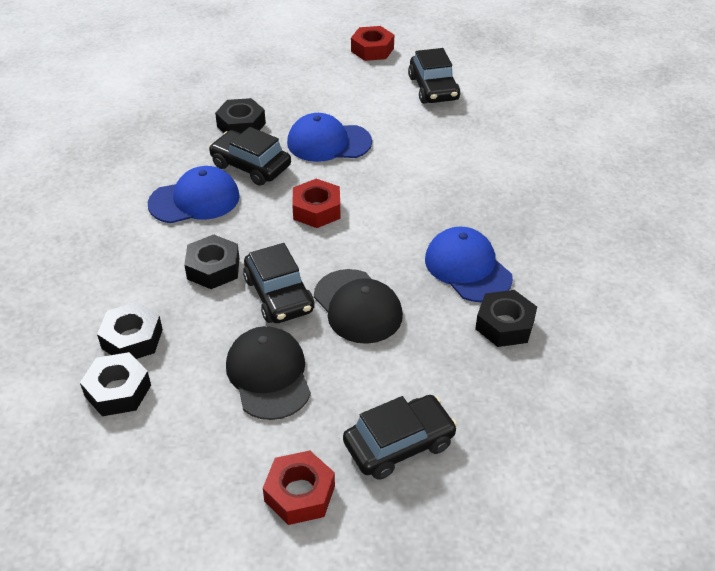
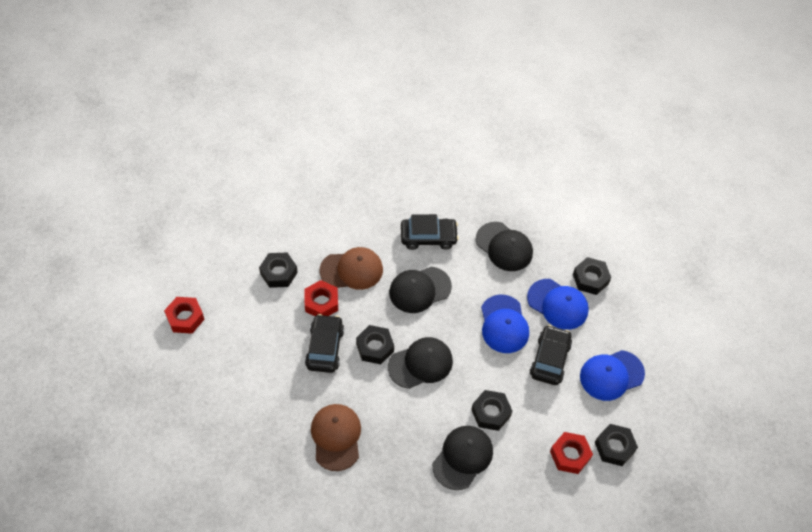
black cap: [226,326,311,420] [314,269,403,344] = 2 -> [388,337,453,389] [389,267,452,313] [432,426,493,490] [476,222,533,271] = 4
black car: [209,127,291,186] [243,243,315,323] [343,395,457,480] [408,48,460,104] = 4 -> [305,314,344,373] [401,214,459,250] [530,325,572,385] = 3
brown cap: none = 0 -> [311,404,361,471] [319,247,383,290] = 2

